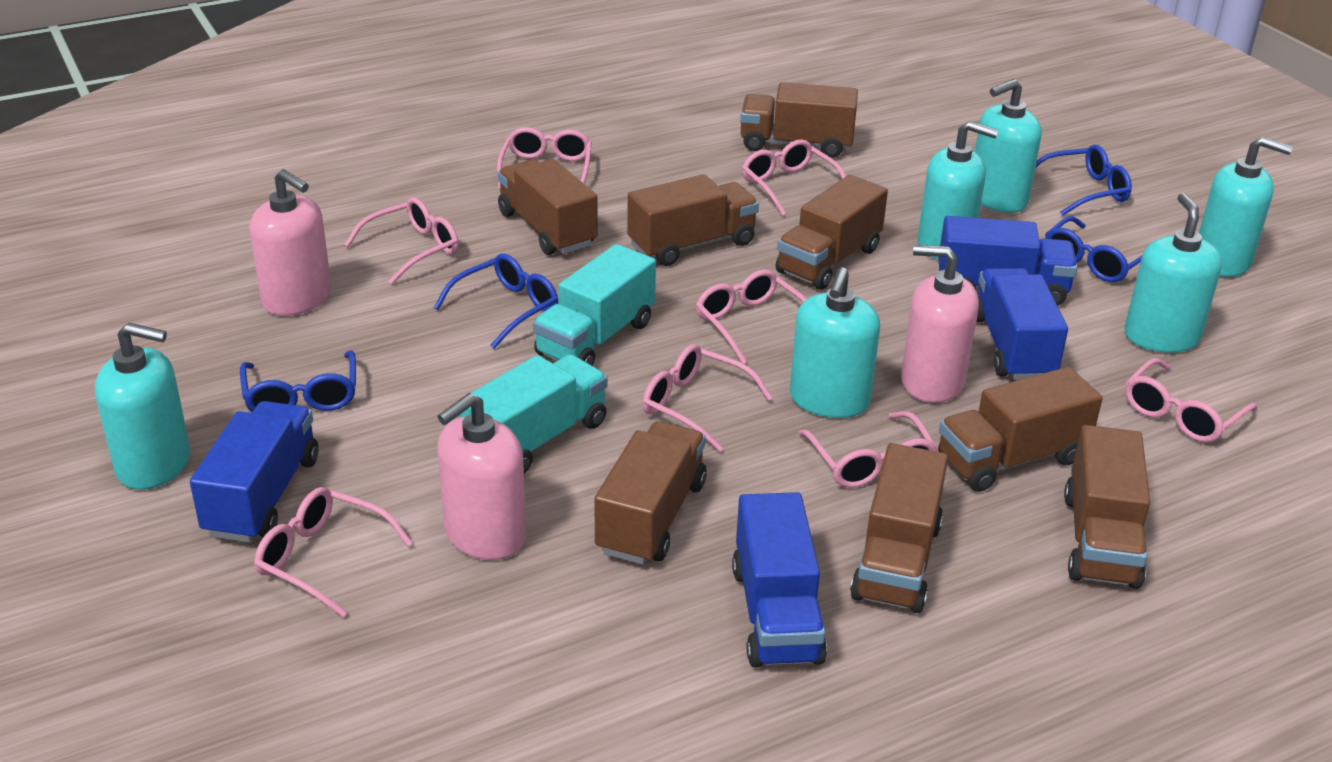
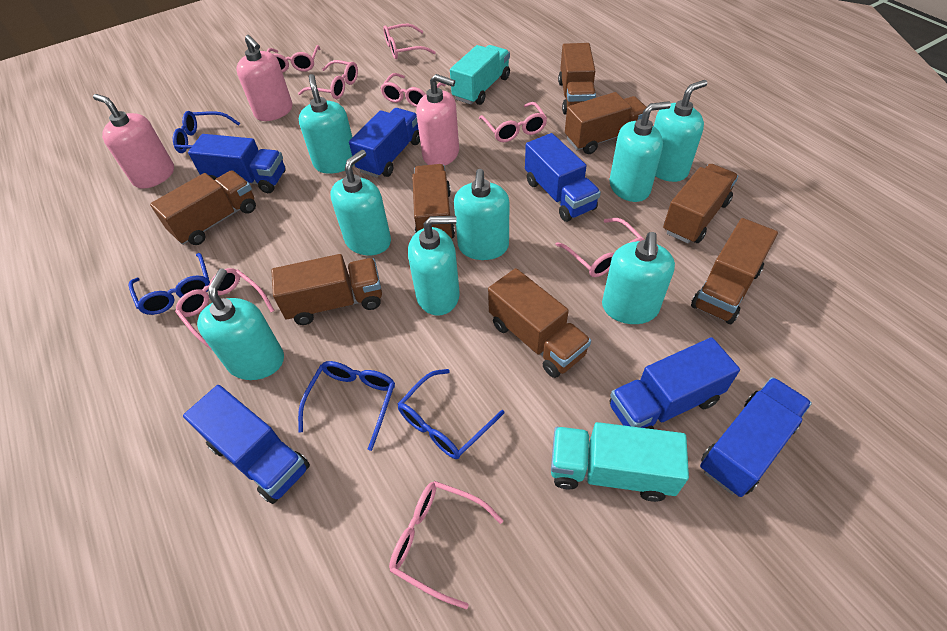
blue truck: [190,401,318,542] [732,492,827,668] [938,216,1078,306] [976,268,1068,380] = 4 -> [183,385,310,504] [188,134,286,193] [349,108,420,178] [525,133,601,222] [610,337,740,429] [700,377,812,497] = 6
turquoise soap dispenser: [95,323,190,490] [790,267,880,418] [917,121,999,259] [975,79,1041,213] [1124,193,1222,353] [1199,137,1293,277] = 6 -> [197,268,284,380] [299,74,353,174] [330,150,391,255] [408,216,460,316] [454,169,509,260] [602,232,675,324] [610,101,671,202] [654,80,708,182] = 8

